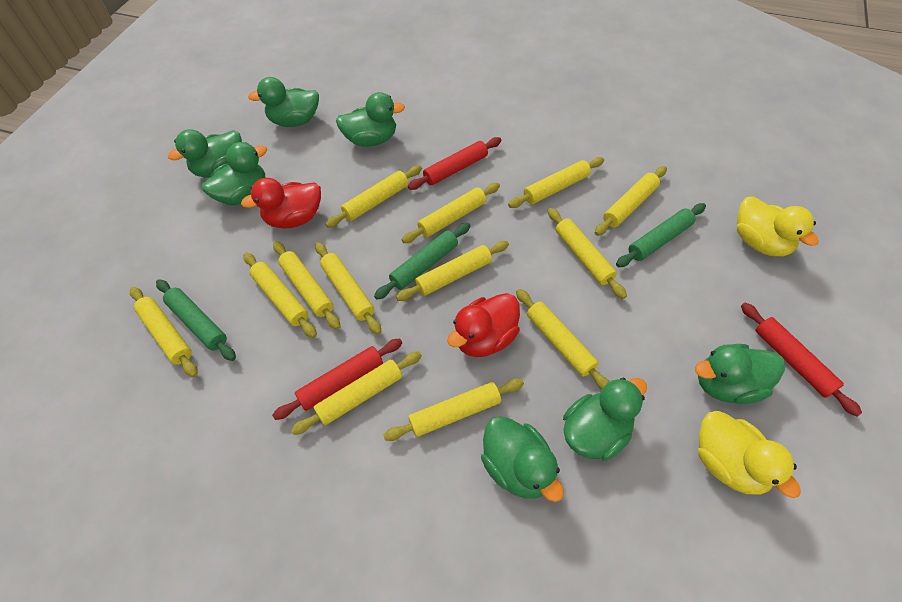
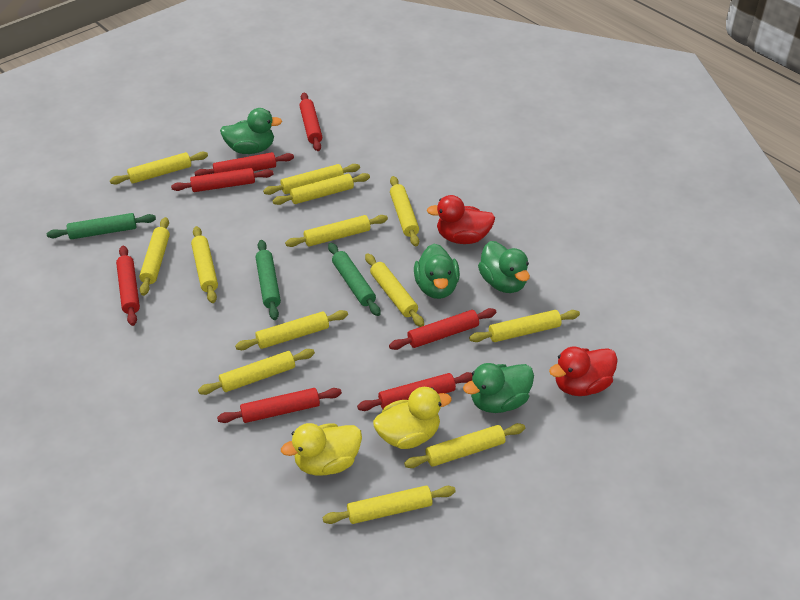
green duck: [168,129,242,178] [202,142,267,205] [248,77,319,127] [336,92,405,147] [481,416,564,502] [563,377,647,461] [695,344,785,404] = 7 -> [220,108,282,154] [414,244,460,299] [463,363,534,413] [478,241,530,293] = 4
red rolling pin: [272,339,402,420] [408,137,502,190] [741,303,862,417] = 3 -> [116,246,140,326] [171,168,273,192] [194,152,294,176] [217,388,342,423] [299,93,322,151] [357,372,473,411] [389,308,496,350] = 7

